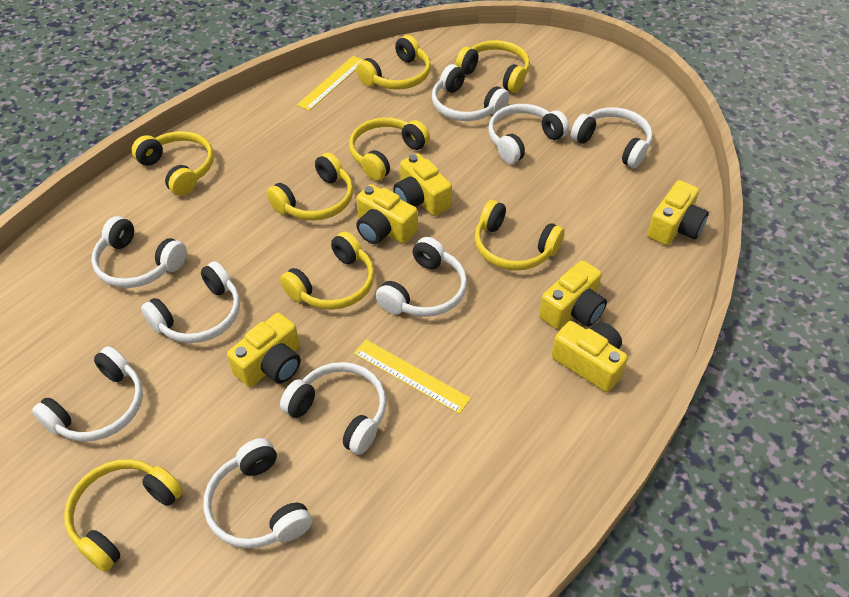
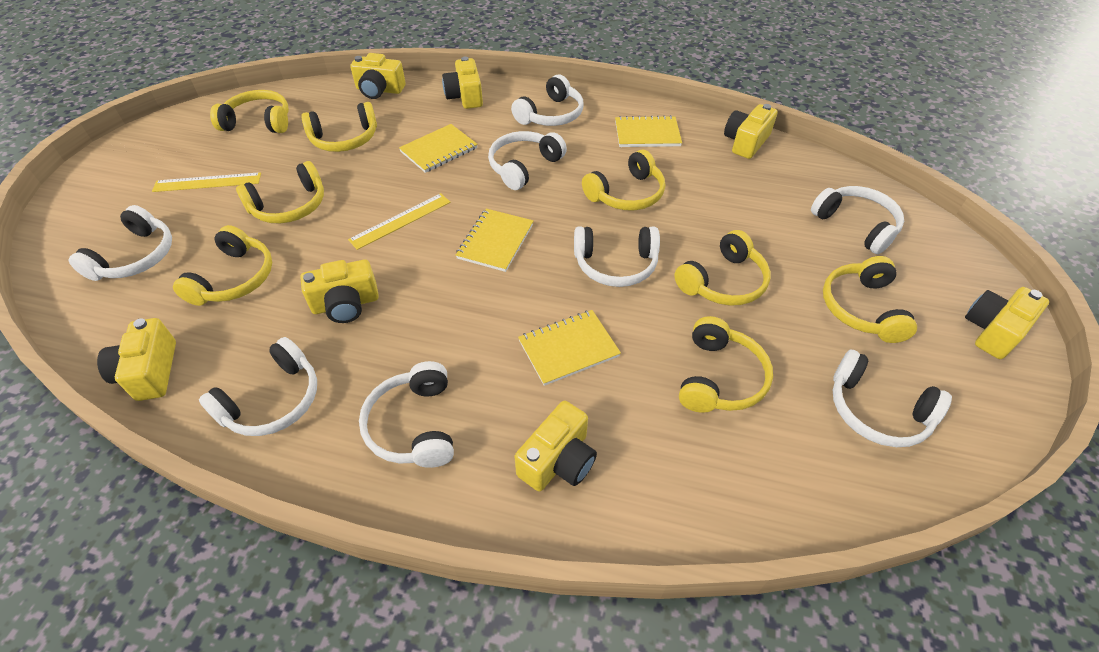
white headphones: [32,346,143,442] [91,216,187,288] [141,261,240,343] [203,438,312,548] [280,362,386,455] [375,237,467,317] [432,64,509,121] [488,104,569,164] [571,107,653,168] = 9 -> [68,205,172,281] [199,337,317,436] [359,361,454,468] [488,131,567,190] [511,75,583,126] [574,227,660,287] [811,186,904,254] [833,350,952,447] = 8
yellow camera: [227,313,301,387] [356,184,418,244] [393,153,452,216] [539,260,607,329] [551,321,628,392] [647,180,709,245] = 6 -> [97,318,176,401] [300,259,379,323] [350,53,406,99] [442,57,483,109] [515,401,597,491] [724,104,778,159] [965,287,1049,359] = 7
yellow notebook: none = 0 -> [399,124,478,173] [456,209,534,272] [518,310,621,386] [615,115,682,147] = 4

